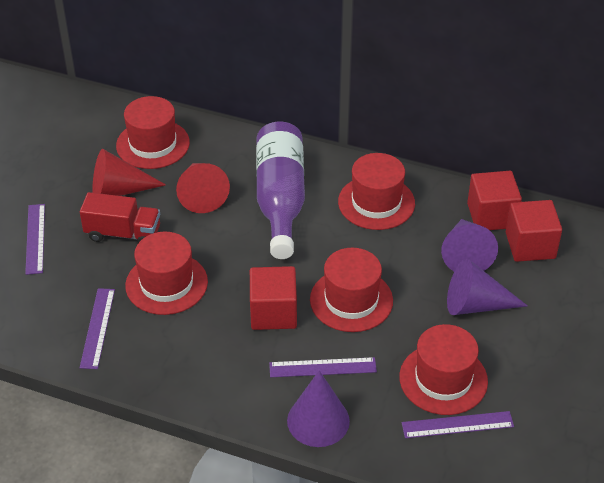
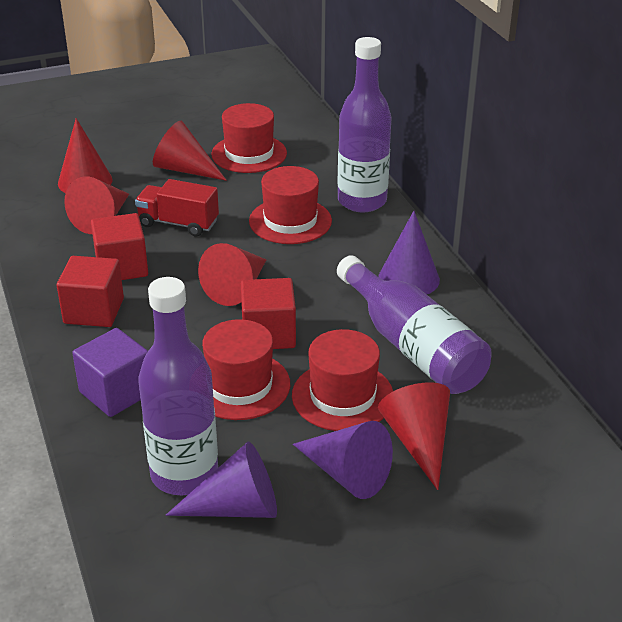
purple bottle: [256,121,305,259] = 1 -> [138,277,218,495] [337,37,392,212] [337,255,492,394] = 3
purple cube: none = 0 -> [72,328,148,417] = 1
purple ruler: [25,204,45,275] [80,288,115,369] [269,357,377,377] [402,411,514,438] = 4 -> none = 0
red cone: [92,149,166,196] [176,163,230,213] = 2 -> [58,118,113,193] [64,176,129,234] [153,121,227,181] [198,243,266,306] [378,382,450,490] = 5
red hat: [116,96,190,169] [125,232,208,315] [310,248,393,332] [338,153,415,230] [399,324,488,415] = 5 -> [202,319,290,420] [211,103,287,173] [249,166,332,244] [292,329,393,431] = 4

